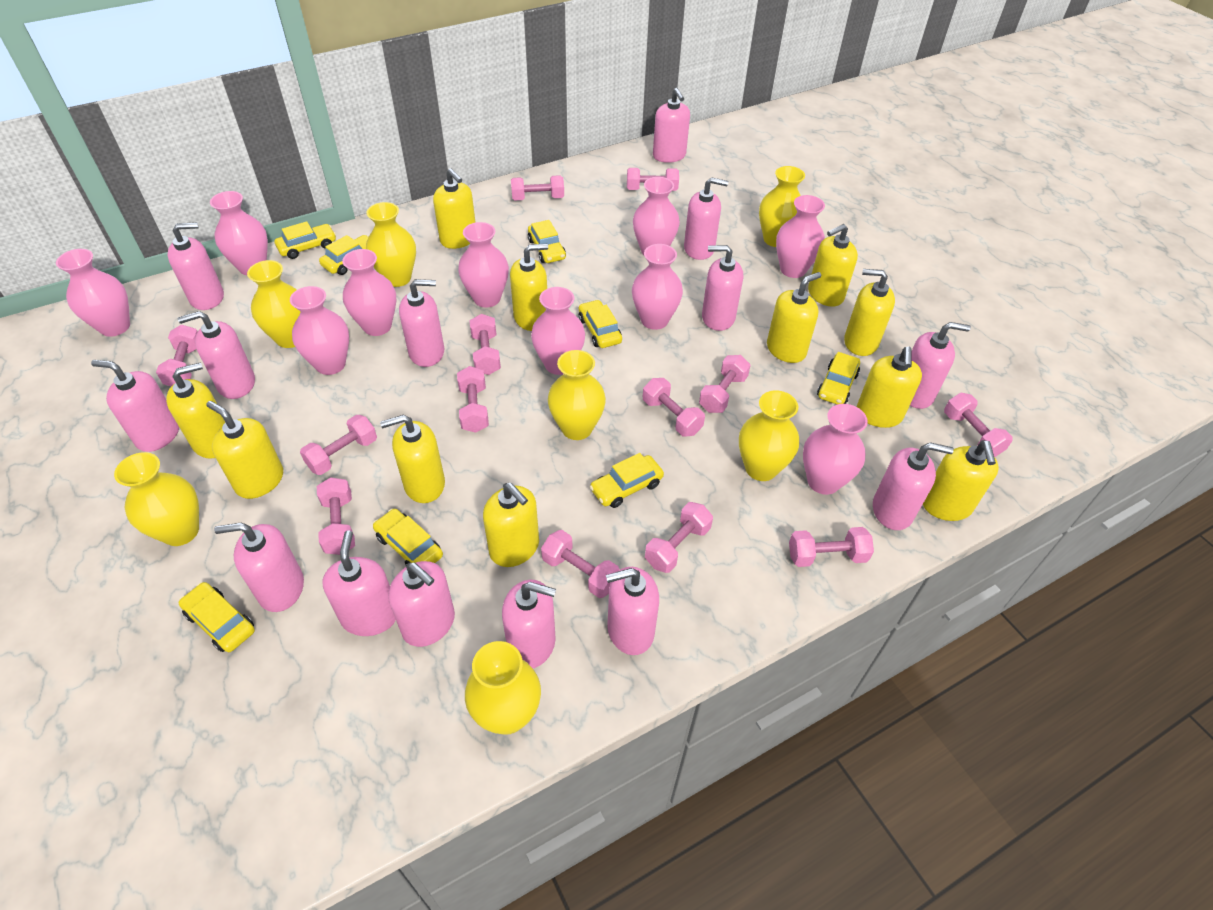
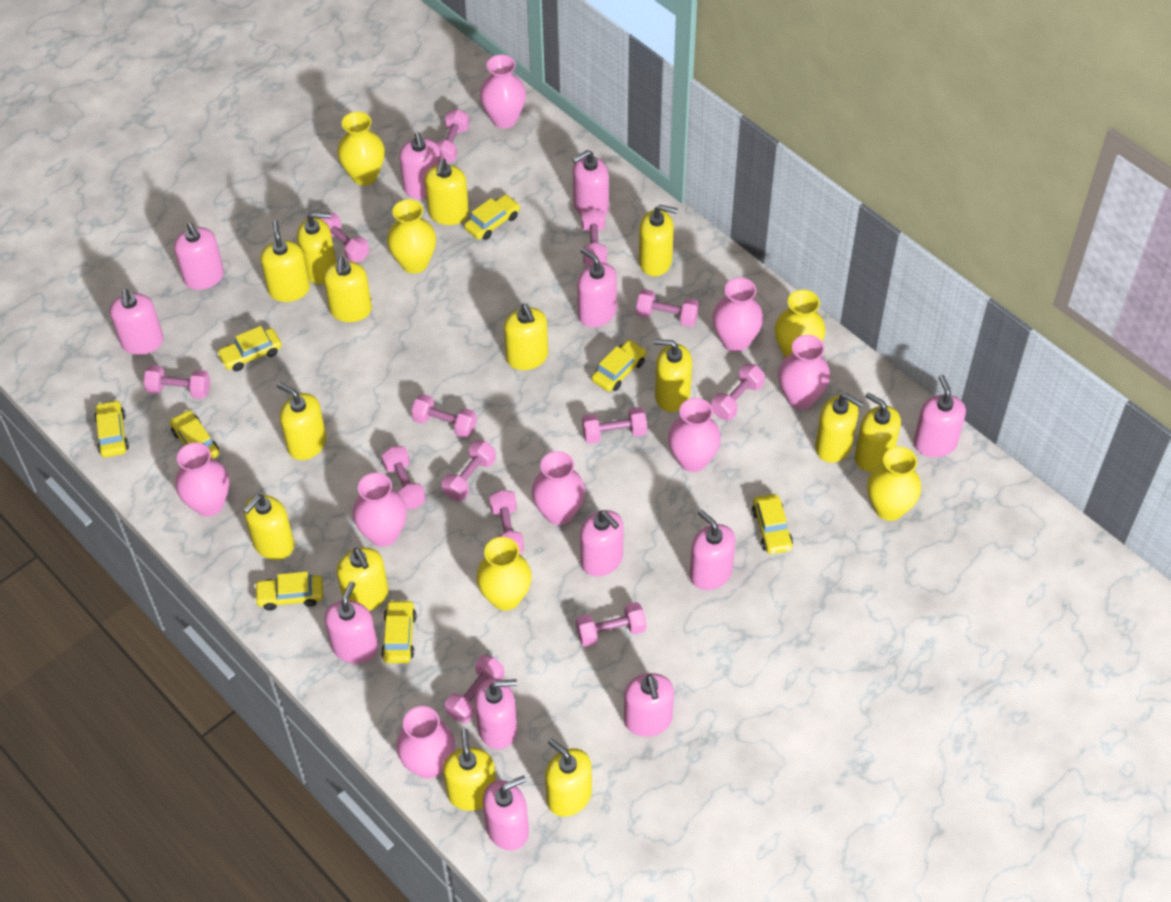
pink soap dispenser: [91,360,179,452] [167,222,224,310] [178,311,255,399] [214,522,304,612] [323,530,396,636] [388,561,455,647] [399,279,444,367] [502,580,556,668] [606,567,659,655] [653,88,690,163] [684,177,729,260] [702,245,743,331] [873,442,954,530] [910,322,971,409] = 14 -> [110,289,164,355] [174,223,224,290] [325,582,378,664] [399,132,441,199] [474,678,517,749] [483,775,529,851] [572,150,609,216] [577,248,617,327] [580,510,624,576] [624,673,674,737] [690,510,736,590] [914,375,966,457] = 12
pink vase: [56,249,130,337] [210,191,268,275] [290,286,349,375] [342,249,396,336] [458,222,509,307] [531,287,585,375] [632,244,683,330] [633,177,680,255] [776,195,825,278] [803,404,868,495] = 10 -> [175,443,229,517] [353,473,407,547] [396,706,455,779] [480,55,526,128] [532,451,585,525] [668,398,721,472] [712,278,763,352] [778,335,830,409] = 8
yellow soap dispenser: [166,362,225,459] [206,401,283,499] [380,415,445,503] [433,168,476,249] [483,483,539,567] [510,244,548,331] [767,272,821,363] [808,224,858,307] [844,269,895,356] [857,347,922,428] [923,440,999,521] = 11 -> [243,494,294,560] [261,220,310,302] [277,382,326,460] [297,212,336,284] [323,256,372,322] [337,548,388,611] [425,159,469,225] [443,729,496,811] [504,304,548,370] [545,738,592,817] [639,205,678,276] [654,339,692,412] [815,394,863,463] [855,392,901,472] = 14
yellow vase: [114,452,199,546] [247,260,300,348] [366,202,416,287] [465,641,541,735] [548,350,606,440] [739,390,799,481] [759,166,805,247] = 7 -> [337,112,385,186] [387,199,436,274] [476,537,532,611] [775,290,826,358] [867,447,921,521] = 5

